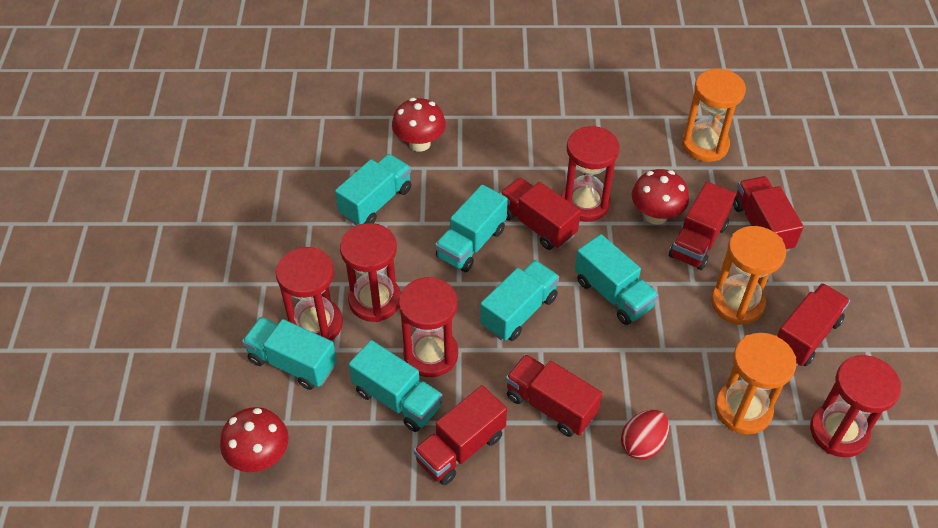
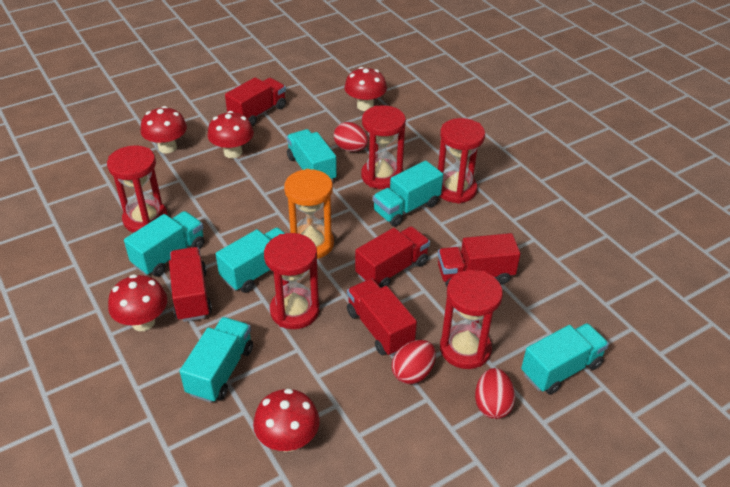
orange hourglass: [682,69,746,162] [711,226,786,325] [715,333,797,434] = 3 -> [284,169,334,259] = 1
red egg: [621,410,669,460] = 1 -> [334,122,368,152] [392,340,436,384] [475,368,515,419] = 3
red mushroom: [220,407,289,472] [392,98,446,152] [632,169,689,225] = 3 -> [108,274,167,331] [140,106,187,153] [207,111,254,158] [253,389,320,452] [344,67,387,111] = 5
red truck: [414,385,507,485] [500,177,581,250] [506,354,602,437] [669,182,736,270] [733,176,804,252] [777,283,850,366] = 6 -> [169,247,212,322] [225,77,286,126] [347,279,417,356] [355,226,430,288] [438,233,521,287] = 5

